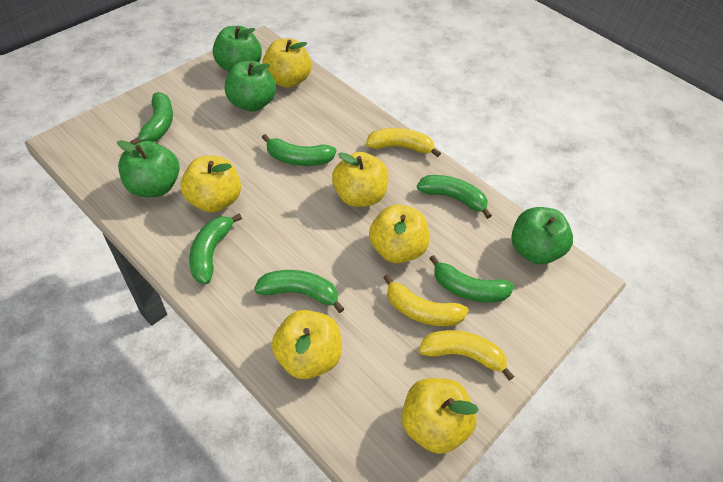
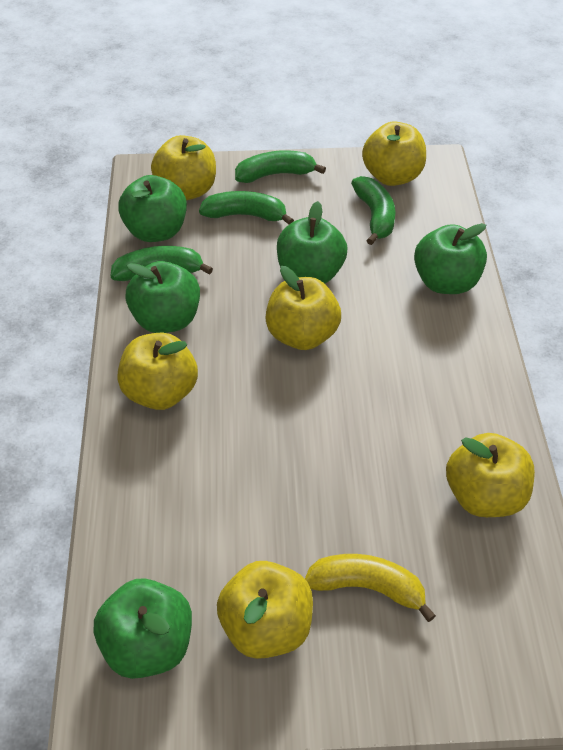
green apple: [117,140,180,197] [213,26,262,72] [225,61,276,112] [511,207,573,264] = 4 -> [94,578,192,679] [118,175,187,242] [125,261,200,333] [277,201,347,284] [414,223,487,294] = 5
green banana: [130,92,173,145] [189,214,242,284] [254,270,345,313] [262,134,336,166] [417,175,492,219] [429,255,514,303] = 6 -> [110,246,213,281] [199,191,294,225] [235,150,326,183] [351,176,395,245] = 4
yellow banana: [366,128,441,157] [383,274,469,326] [418,330,514,381] = 3 -> [305,554,436,622] = 1

